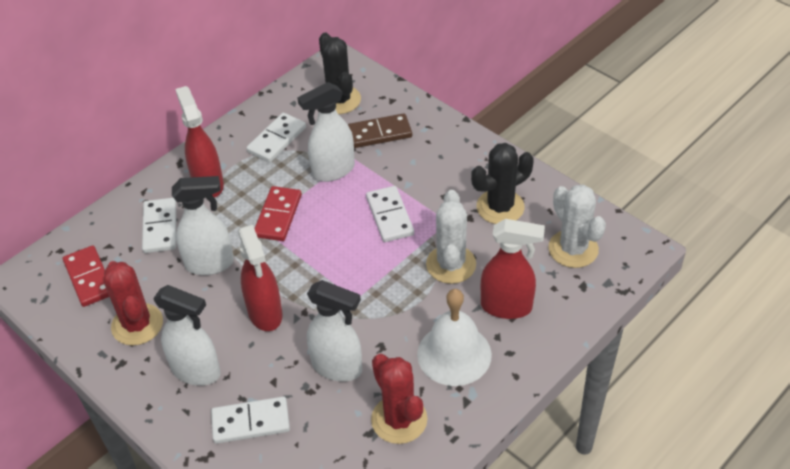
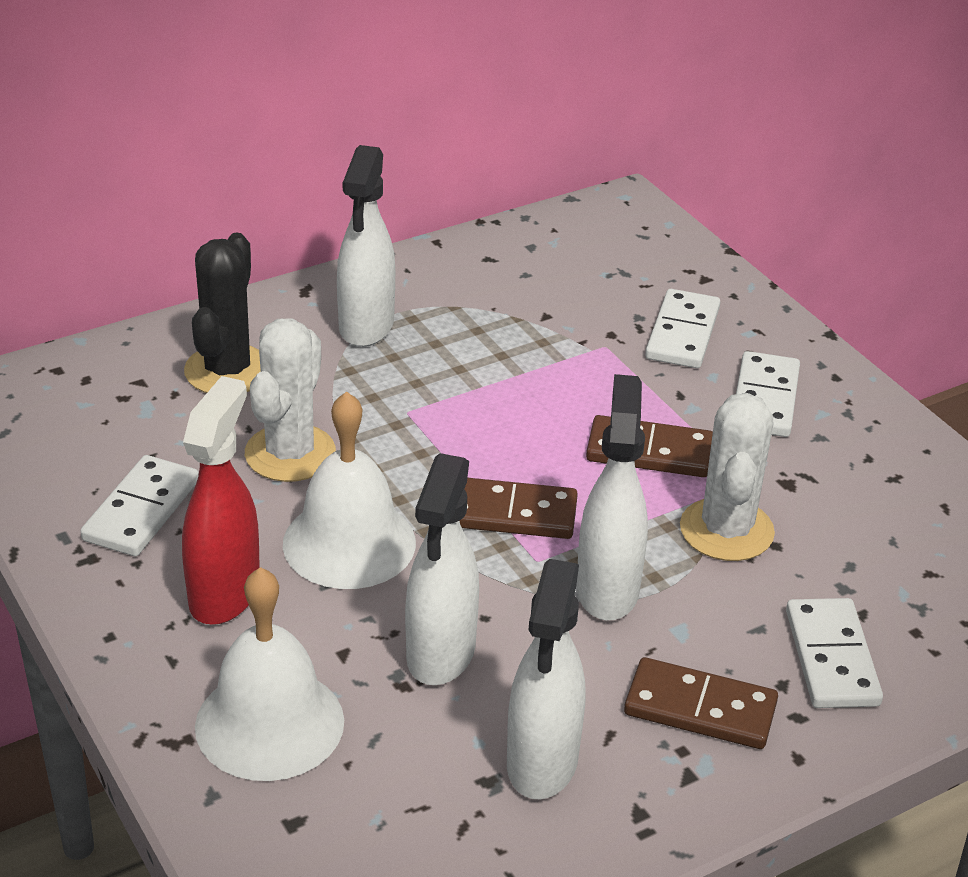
black cactus: [319,33,361,114] [471,143,534,224] = 2 -> [184,233,261,393] = 1
brown domino: [348,113,412,148] = 1 -> [460,478,578,539] [586,415,713,477] [624,657,778,749] = 3
red cactus: [104,261,163,346] [371,354,427,444] = 2 -> none = 0
red domino: [63,245,109,307] [254,186,302,241] = 2 -> none = 0
red spray bottle: [175,86,224,198] [238,225,283,331] [481,219,545,319] = 3 -> [182,376,260,625] = 1
white bell: [417,289,492,386] = 1 -> [195,567,344,781] [283,391,416,589] = 2

